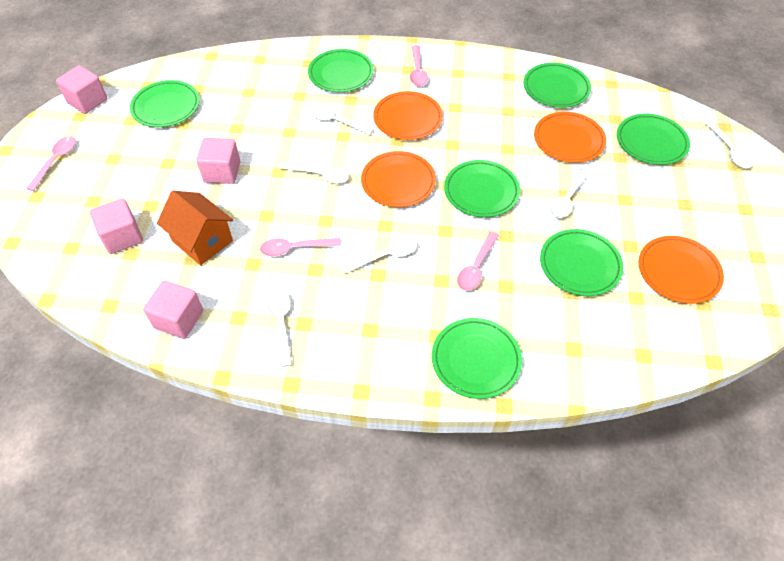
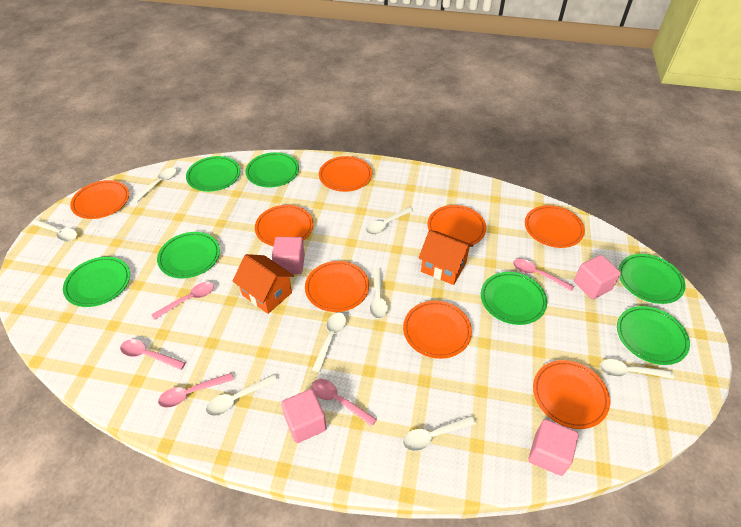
orange house: [157,191,233,265] = 1 -> [233,254,294,314] [419,230,473,285] = 2
orange plate: [361,151,436,207] [373,91,443,140] [534,112,606,163] [639,236,724,304] = 4 -> [70,180,129,219] [255,205,314,246] [305,261,369,312] [319,156,372,192] [403,301,472,359] [427,205,486,245] [525,205,585,248] [533,360,610,429] = 8
pink spoon: [26,136,76,191] [260,238,341,256] [410,45,428,86] [457,231,499,291] = 4 -> [120,339,185,370] [151,282,214,320] [158,373,234,408] [312,379,377,427] [513,259,574,292] = 5
white spoon: [267,290,292,367] [278,162,349,183] [309,106,374,135] [340,237,417,274] [550,169,589,218] [704,120,753,168] = 6 -> [31,219,77,242] [133,168,176,202] [206,374,278,416] [312,313,346,372] [366,207,413,235] [370,268,388,319] [403,416,476,451] [600,359,674,379] = 8

